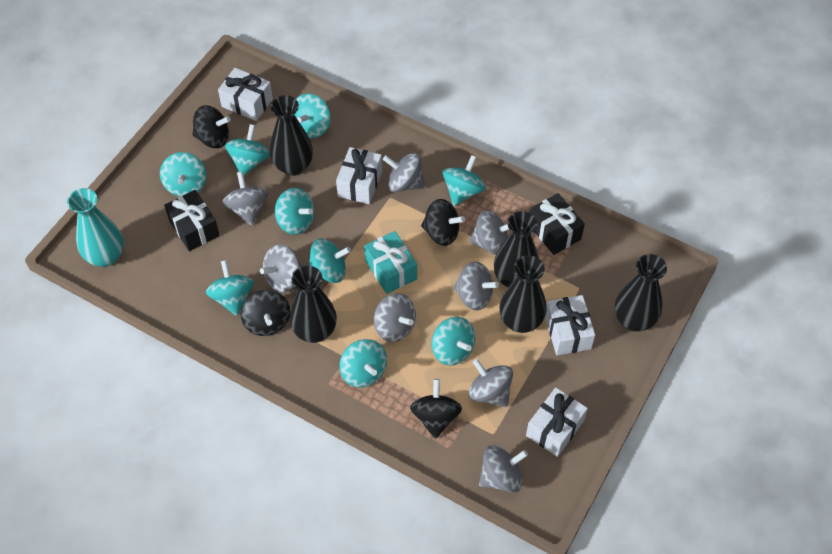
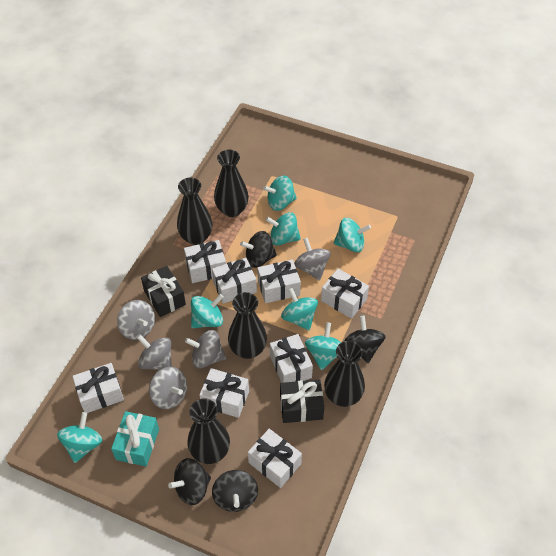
grey spinning top: [222,171,268,225] [260,244,302,292] [374,293,416,342] [383,153,425,192] [454,262,499,310] [469,210,509,255] [469,359,513,407] [479,445,528,493] = 8 -> [117,300,155,340] [137,335,172,370] [149,367,187,409] [185,330,226,368] [294,238,331,281] = 5
turquoise spinning top: [160,152,207,196] [206,260,254,316] [225,124,270,176] [275,188,314,235] [295,94,331,138] [308,239,351,283] [340,339,387,388] [432,317,475,366] [443,155,486,206] = 9 -> [57,412,102,463] [191,294,224,328] [263,176,297,211] [265,212,301,246] [281,288,318,331] [305,322,341,370] [333,218,371,252] = 7
turquoise vase: [67,188,124,267] = 1 -> none = 0
white gift: [218,68,273,121] [336,147,382,204] [526,388,588,457] [545,295,595,355] = 4 -> [72,363,124,413] [184,240,226,283] [199,368,249,418] [212,258,257,304] [248,429,302,488] [257,260,301,303] [270,334,313,383] [321,269,369,319] = 8

